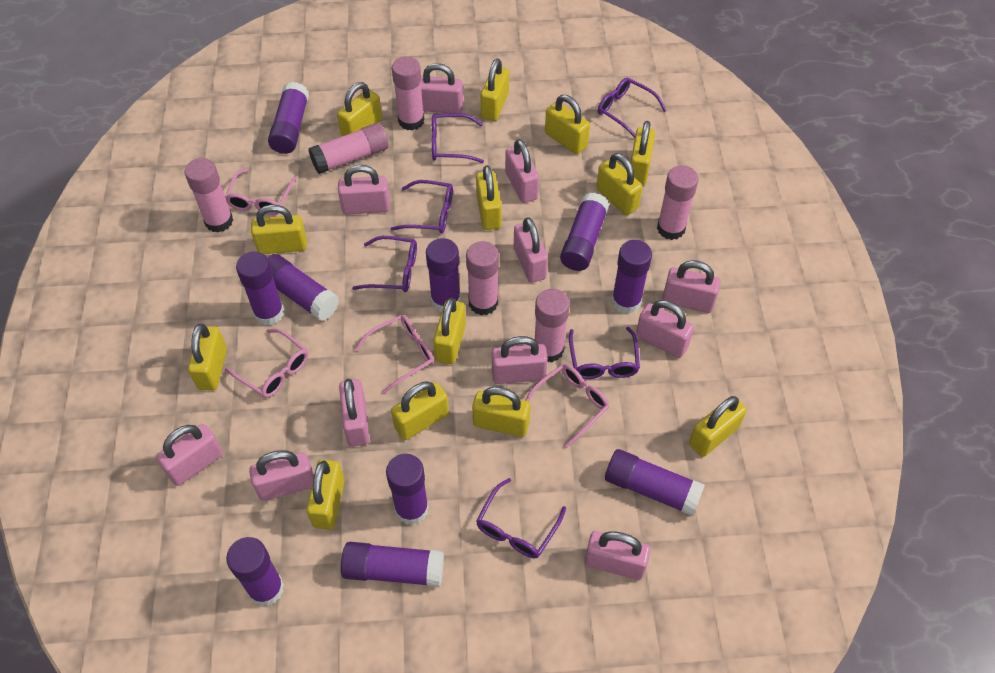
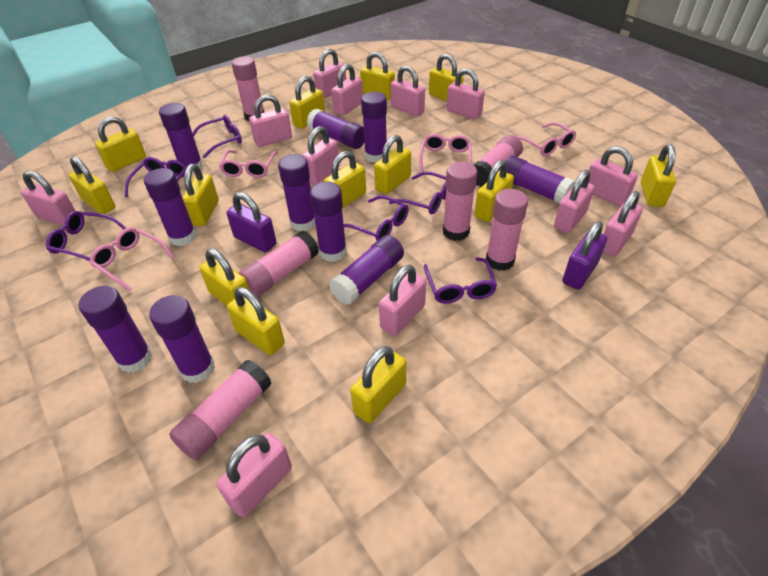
pink padlock: [156,424,223,486] [249,450,314,501] [338,165,390,215] [339,379,370,447] [421,63,463,113] [492,336,548,384] [505,139,539,203] [514,217,548,283] [585,531,651,580] [636,300,694,358] [662,260,721,313] = 11 -> [21,171,76,225] [216,433,292,518] [249,95,292,147] [302,126,340,185] [313,49,346,98] [331,64,363,116] [379,265,426,336] [391,65,425,116] [446,68,485,119] [554,170,595,233] [588,146,638,207] [603,191,643,257] = 12
purple padlock: none = 0 -> [226,192,276,252] [563,221,607,290] = 2

